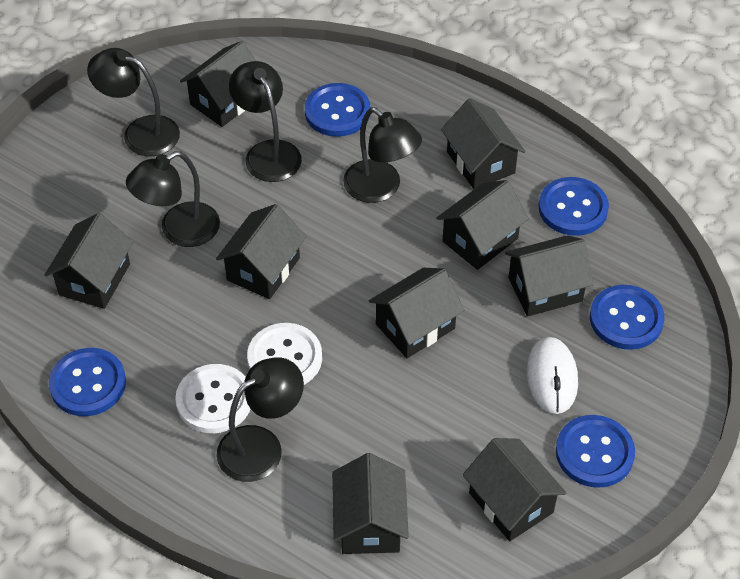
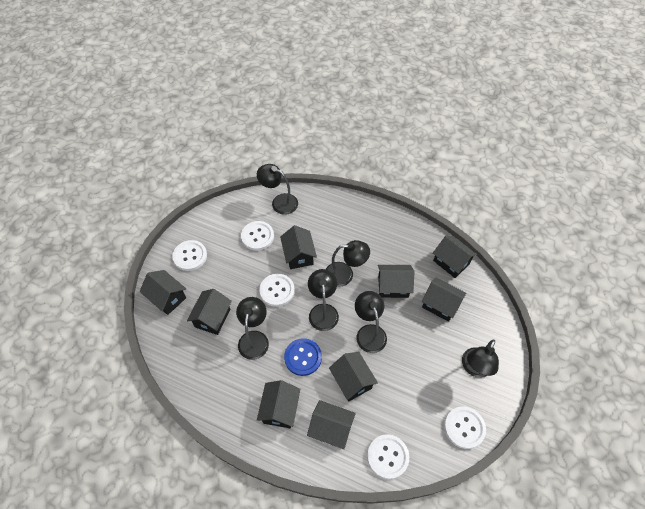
black lamp: [87,48,180,156] [126,151,220,247] [217,357,304,482] [229,61,302,182] [343,107,422,203] = 5 -> [236,297,269,360] [257,164,298,215] [308,269,339,331] [326,240,370,287] [355,291,387,353] [462,339,499,378] = 6
blue button: [49,348,126,416] [305,83,370,137] [539,177,609,236] [556,415,635,488] [590,285,664,350] = 5 -> [284,338,322,376] = 1
white button: [175,364,250,433] [247,323,322,385] = 2 -> [172,240,207,271] [241,221,274,251] [259,274,295,307] [367,434,409,479] [444,406,486,449] = 5
white mouse: [527,337,578,414] = 1 -> none = 0

